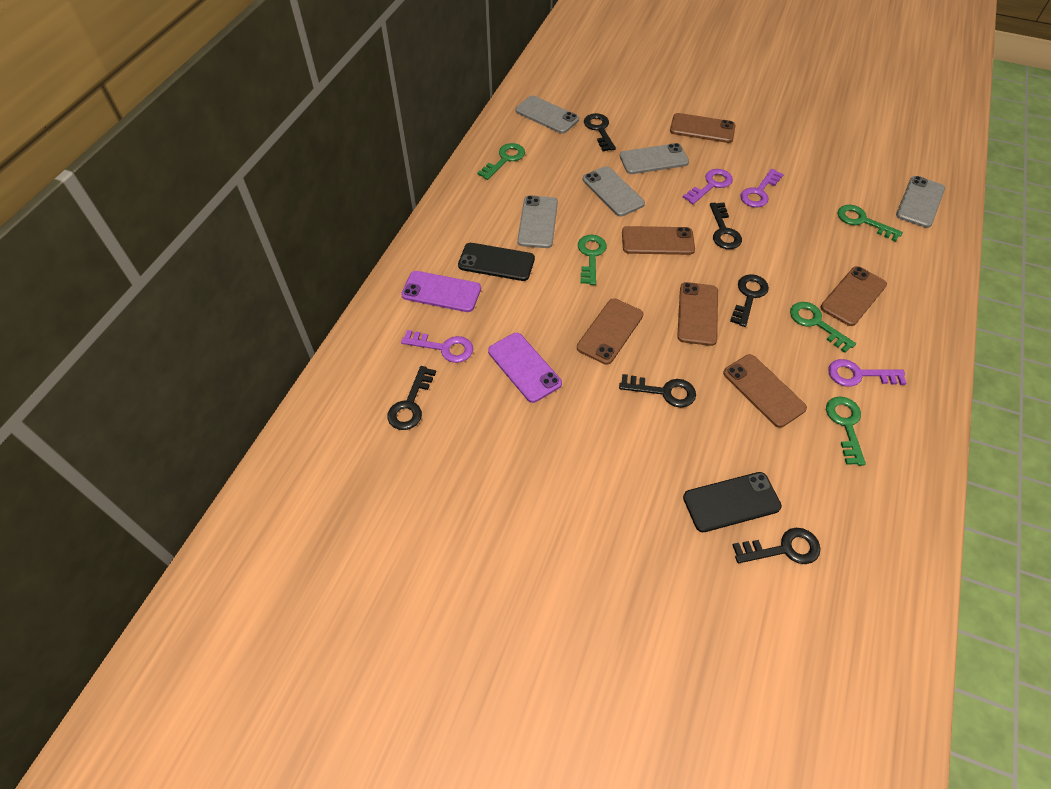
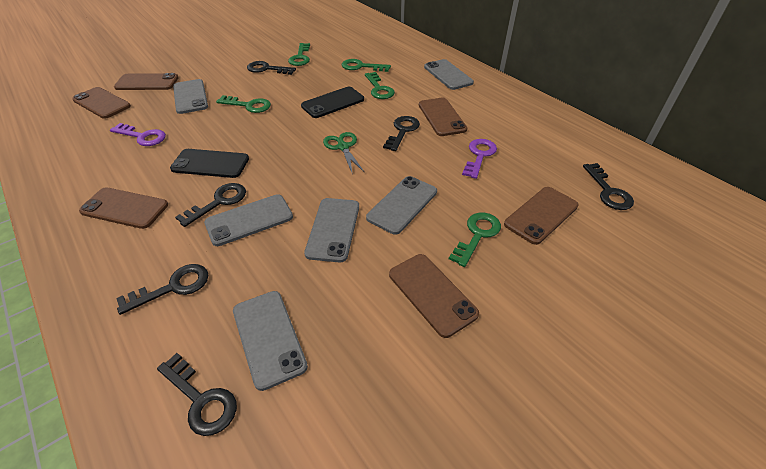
green scissors: none = 0 -> [323,132,365,175] = 1
grey phone: [515,95,579,134] [517,195,558,248] [583,166,645,217] [620,143,689,174] [896,176,945,228] = 5 -> [173,79,208,114] [204,194,293,246] [233,291,308,391] [304,198,359,263] [366,176,437,235] [424,59,474,90] = 6
purple key: [401,330,473,363] [683,169,733,204] [740,169,784,207] [828,359,906,387] = 4 -> [110,123,166,146] [462,139,497,179] = 2
purple phone: [401,271,481,312] [488,333,562,403] = 2 -> none = 0

